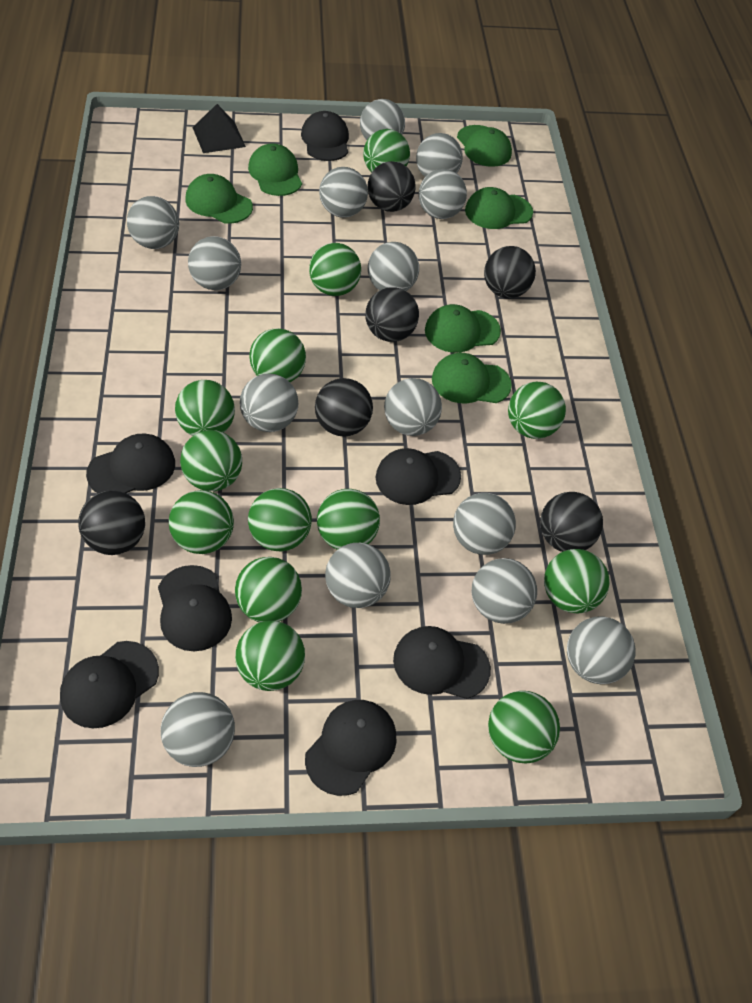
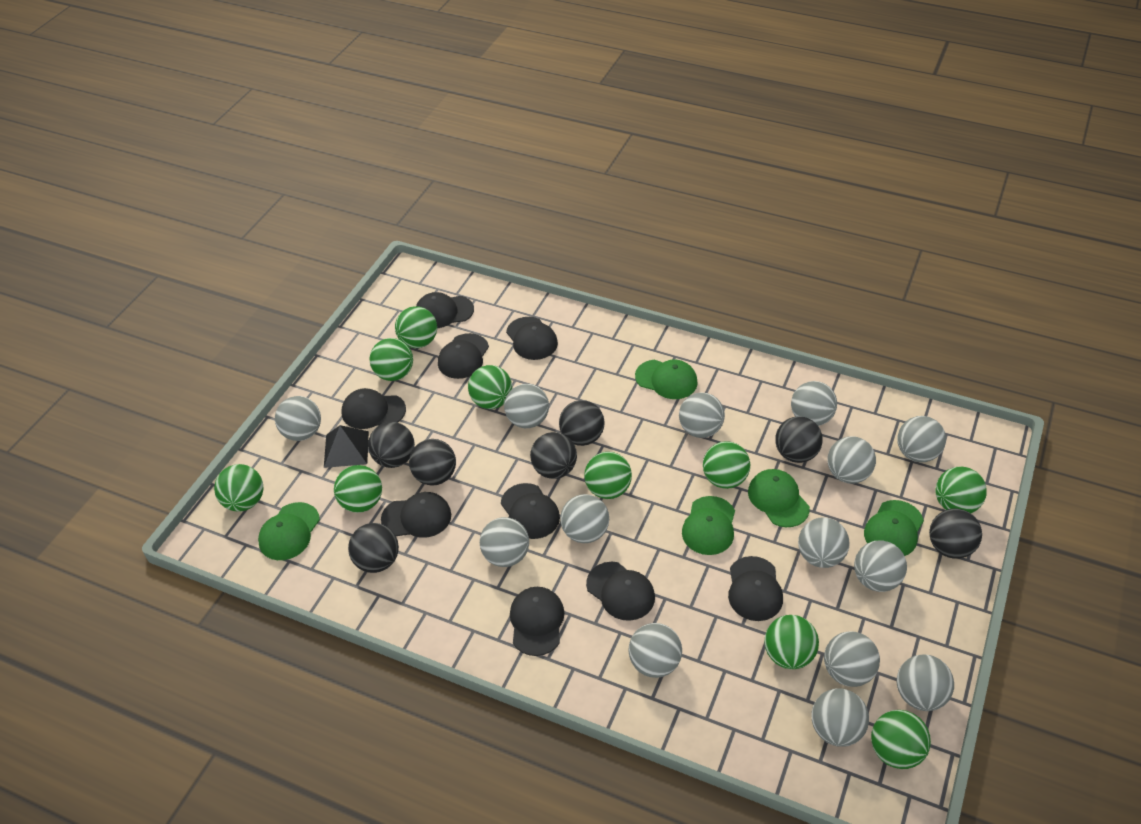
black ball: [78,490,145,555] [315,378,373,437] [365,287,419,342] [368,161,416,212] [484,246,536,298] [540,492,603,552] = 6 -> [348,523,399,573] [368,422,415,468] [409,439,456,486] [530,432,577,479] [559,400,605,446] [775,416,823,463] [929,509,982,559] = 7
black cap: [60,641,159,728] [86,434,175,494] [158,565,232,651] [301,111,349,161] [305,700,397,796] [376,448,461,505] [393,626,491,699] = 7 -> [341,388,406,429] [381,492,451,538] [416,292,474,328] [438,333,489,379] [501,483,560,539] [506,317,558,360] [510,587,565,656] [586,562,655,621] [728,556,783,621] = 9
green ball: [169,490,234,554] [175,380,235,436] [180,430,242,491] [235,557,302,623] [235,621,305,691] [248,488,312,552] [249,328,306,382] [309,243,361,296] [317,489,380,550] [363,129,410,172] [488,691,560,764] [508,382,566,439] [544,549,610,613] = 13 -> [214,464,264,512] [334,465,382,513] [370,338,413,381] [395,306,437,348] [468,365,512,409] [584,452,632,499] [703,441,750,489] [765,615,819,669] [871,710,931,769] [936,467,987,513] = 10
green cap: [185,174,253,224] [248,143,302,196] [425,304,501,353] [432,353,512,403] [457,125,512,167] [465,187,533,229] = 6 -> [258,502,320,560] [635,360,698,399] [682,496,735,555] [748,469,810,527] [864,500,924,556] = 5

